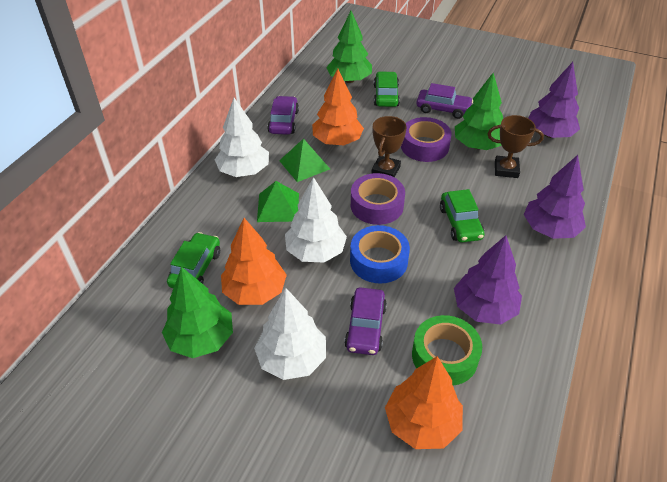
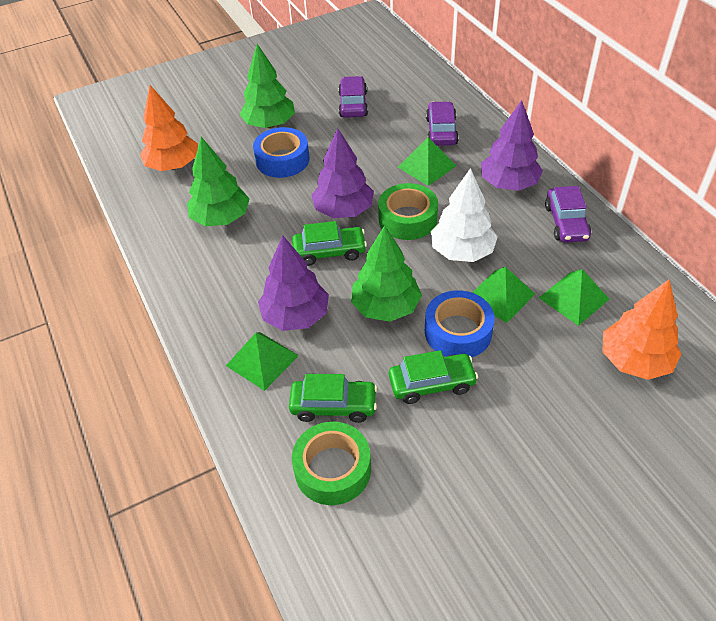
blue tape: [350,225,410,284] = 1 -> [253,127,310,178] [425,290,495,357] = 2
brown trophy: [371,116,407,177] [488,115,544,178] = 2 -> none = 0
green pyramid: [257,181,299,222] [279,138,330,182] = 2 -> [226,332,299,391] [398,137,456,186] [472,267,535,323] [539,269,609,326] = 4
green tape: [412,315,482,385] = 1 -> [292,422,371,505] [378,183,438,240] = 2
orange tree: [221,218,287,305] [312,69,364,145] [385,356,463,449] = 3 -> [140,85,198,171] [602,279,681,380] = 2
purple tape: [351,173,405,225] [401,117,451,162] = 2 -> none = 0
white tree: [215,98,269,177] [254,288,326,380] [285,177,347,263] = 3 -> [431,168,498,262] = 1

